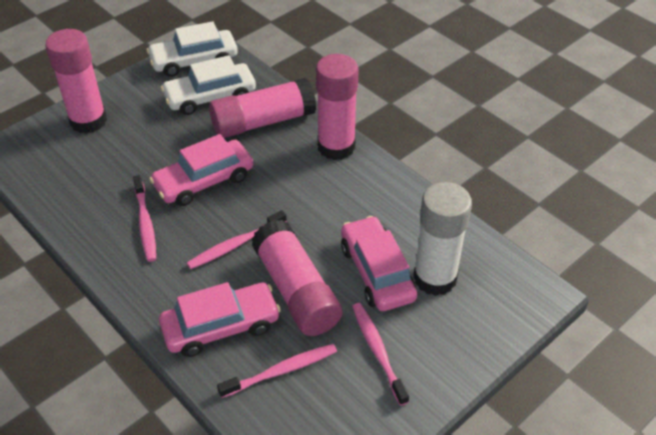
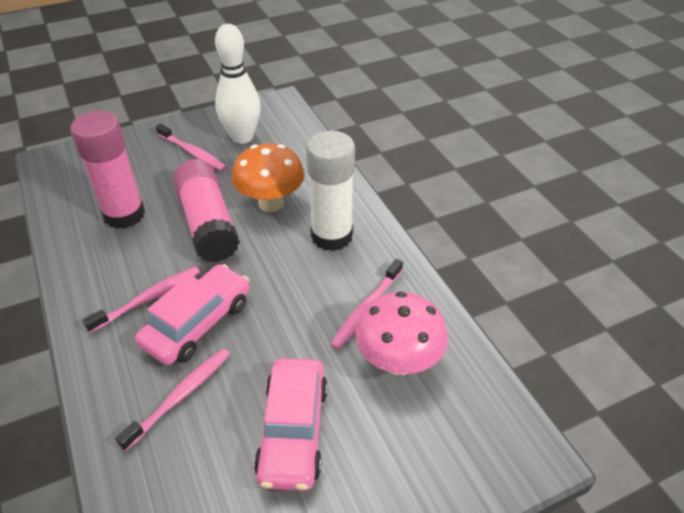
orange mushroom: none = 0 -> [232,143,305,212] = 1
pink car: [149,134,253,206] [159,282,281,357] [341,216,417,311] = 3 -> [135,264,250,365] [254,358,328,491] = 2
pink glue stick: [45,29,107,134] [209,78,316,138] [252,220,342,336] [316,54,359,160] = 4 -> [70,111,145,229] [173,159,240,262] = 2
pink mushroom: none = 0 -> [355,291,448,376] = 1
white bowling pin: none = 0 -> [215,24,261,144] = 1
white car: [147,21,238,77] [161,55,256,115] = 2 -> none = 0

